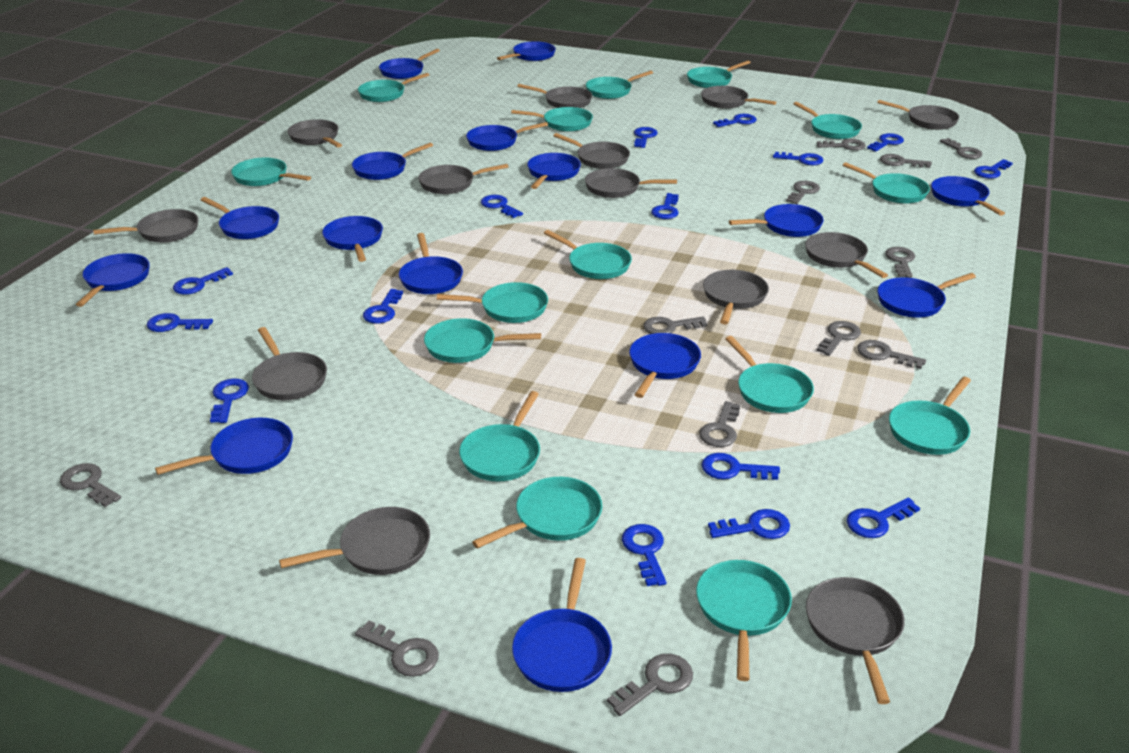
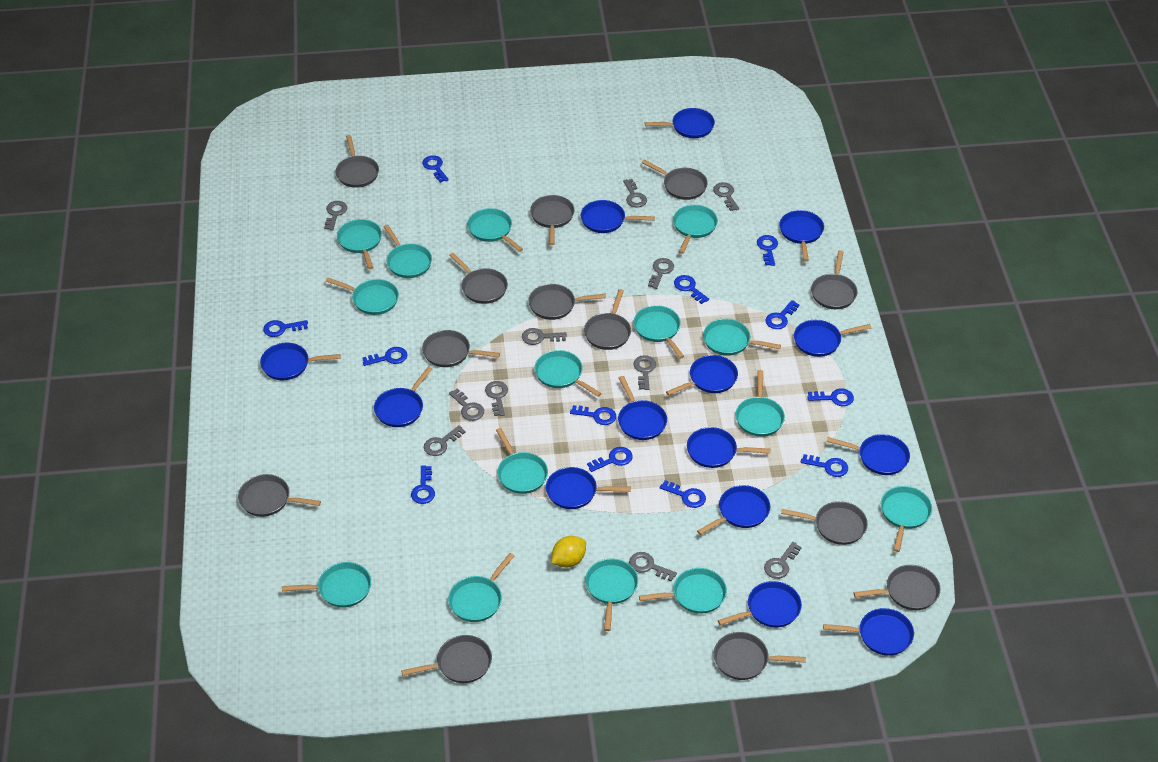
blue key: [147,313,213,332] [173,267,233,295] [210,379,249,423] [363,289,403,324] [481,195,523,218] [622,524,666,586] [634,127,658,148] [651,193,679,219] [701,453,780,480] [708,509,790,539] [713,114,757,127] [773,152,824,165] [847,498,920,538] [867,133,904,152] [974,159,1013,179] = 15 -> [263,320,308,337] [362,347,407,366] [411,465,435,504] [422,155,449,183] [570,405,616,425] [587,447,633,472] [660,480,706,508] [674,275,709,304] [757,235,778,266] [765,300,800,329] [801,454,848,477] [807,388,854,406] = 12
blue pan: [76,253,150,307] [155,418,293,475] [201,197,279,239] [322,216,383,262] [352,143,433,180] [379,49,440,79] [399,233,463,294] [466,122,548,151] [497,41,556,61] [512,558,612,692] [527,153,581,189] [629,333,701,398] [729,204,824,237] [878,273,976,318] [931,176,1005,216] = 15 -> [260,343,340,380] [374,367,432,427] [546,467,631,509] [581,200,655,233] [618,376,667,440] [645,108,715,138] [666,355,738,396] [687,427,770,468] [697,485,770,535] [718,581,802,628] [779,210,824,261] [794,320,871,357] [823,608,914,656] [827,434,910,475] = 14
grey key: [60,463,121,507] [355,620,439,677] [607,654,693,716] [643,317,707,334] [699,401,740,447] [786,181,820,204] [816,321,861,356] [817,139,866,150] [857,340,926,369] [880,154,932,168] [885,247,915,278] [940,138,983,159] = 12 -> [324,201,347,230] [424,425,465,456] [449,388,484,421] [485,381,508,416] [522,328,567,345] [623,179,647,207] [629,552,677,581] [633,355,656,390] [648,258,674,289] [713,182,739,211] [764,542,802,579] = 11
yellow lemon: none = 0 -> [551,536,586,568] = 1

